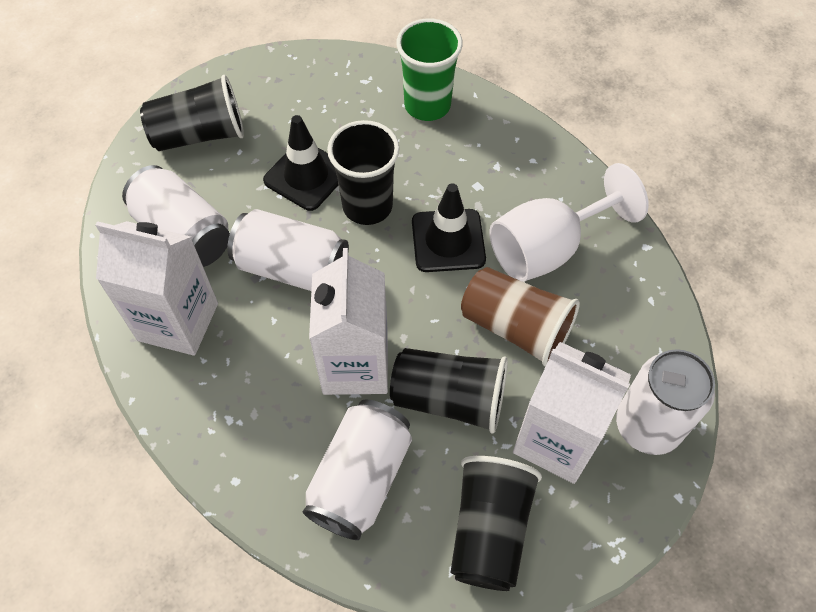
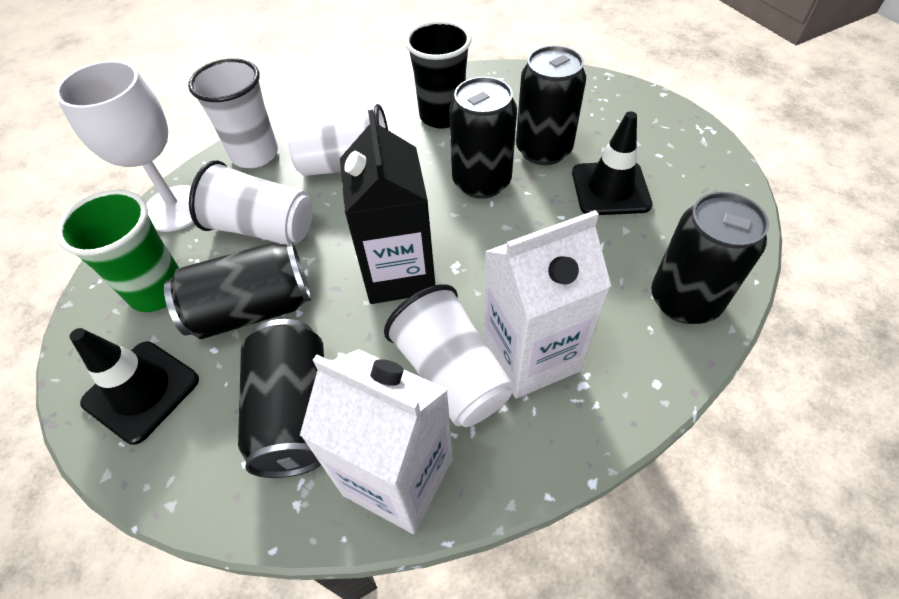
black can: none = 0 -> [164,242,311,339] [238,319,324,478] [449,77,517,199] [516,45,586,165] [651,192,769,324] = 5
black carton: none = 0 -> [340,110,435,304] = 1
black cup: [140,75,244,151] [327,120,400,225] [390,348,508,433] [450,456,542,591] = 4 -> [405,21,471,129] = 1
brown cup: [461,267,580,367] = 1 -> none = 0
white can: [122,165,230,267] [227,209,349,291] [303,399,412,540] [616,349,715,455] = 4 -> none = 0
white carton: [96,221,218,356] [309,248,388,395] [513,342,631,484] = 3 -> [300,349,453,534] [483,210,611,399] = 2
white cup: none = 0 -> [188,58,278,168] [189,160,313,245] [288,104,388,176] [384,284,513,427] = 4

